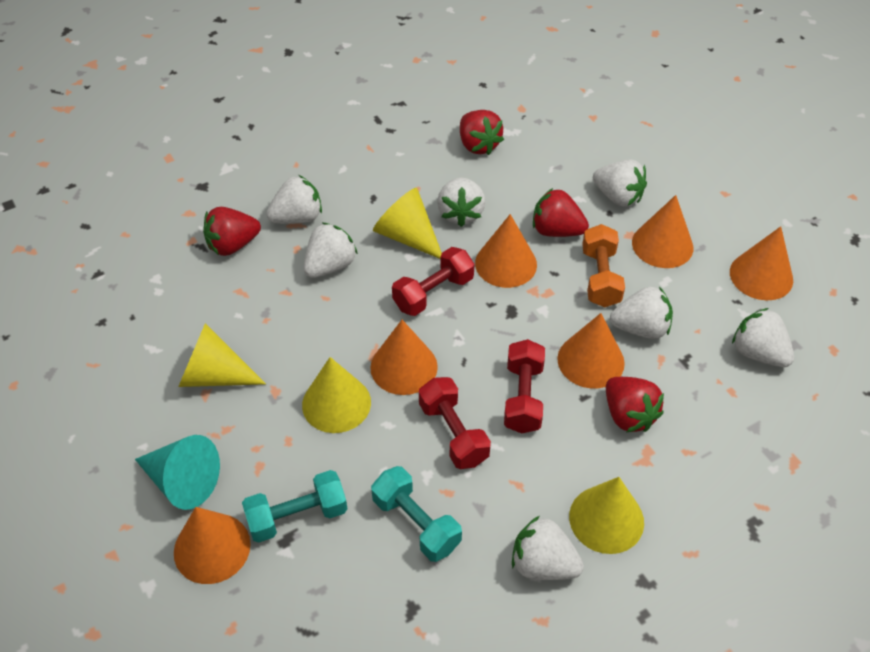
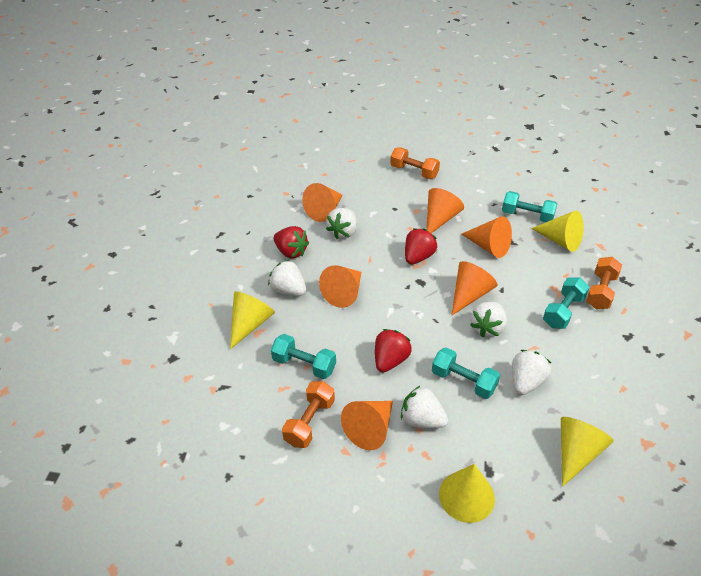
orange dumbbell: [582,224,625,307] = 1 -> [282,381,335,448] [390,147,440,179] [586,257,622,309] = 3
red dumbbell: [392,247,474,316] [419,377,491,469] [504,339,545,433] = 3 -> none = 0
red strawberry: [203,207,261,256] [460,110,504,155] [533,188,589,237] [606,377,664,432] = 4 -> [273,226,309,259] [375,329,412,372] [405,228,437,265] = 3
turquoise cone: [135,435,220,510] = 1 -> none = 0
turquoise dumbbell: [242,470,347,543] [371,466,462,562] = 2 -> [271,334,336,379] [432,347,500,399] [502,191,557,222] [543,277,589,329] = 4
white strawberry: [266,175,322,224] [303,223,358,278] [437,178,485,227] [512,516,584,580] [593,159,647,207] [610,287,673,339] [732,308,794,367] = 7 -> [268,260,306,296] [326,208,357,239] [401,385,448,428] [470,302,507,337] [512,350,551,395] = 5

